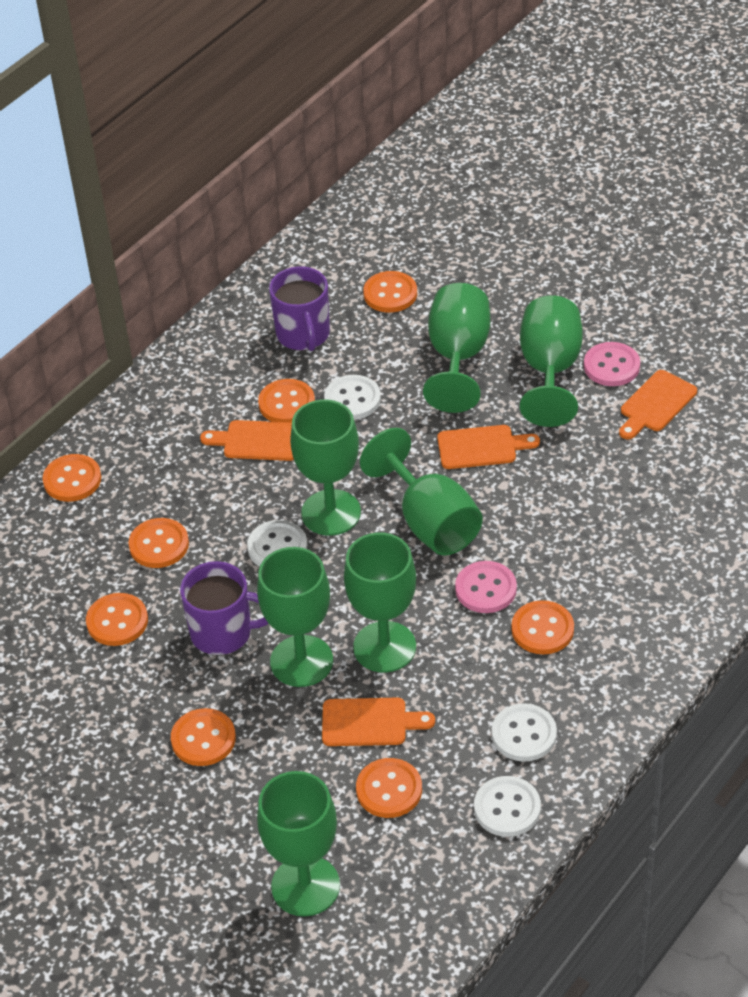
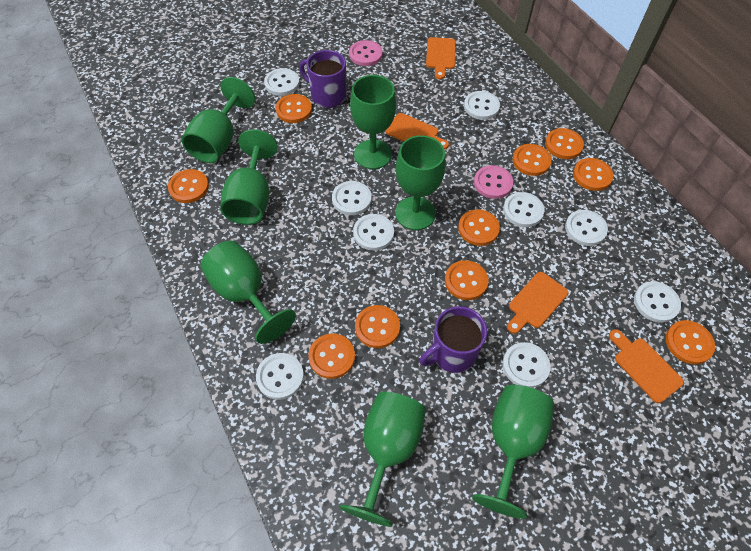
orange button: [42,454,101,502] [86,593,148,646] [128,518,189,568] [171,708,236,766] [258,379,315,423] [356,758,422,818] [363,271,417,313] [511,600,574,654] = 8 -> [168,169,209,203] [276,94,312,123] [308,334,355,379] [355,305,400,348] [445,260,488,300] [458,209,500,246] [513,144,552,176] [545,128,584,159] [573,158,614,191] [666,320,715,364] = 10
white button: [247,520,307,567] [324,375,381,420] [474,776,541,837] [492,703,557,762] = 4 -> [256,353,304,400] [264,68,300,96] [332,181,371,215] [353,214,394,251] [464,91,500,120] [502,342,551,388] [503,192,544,227] [565,210,608,246] [634,281,681,323] = 9

